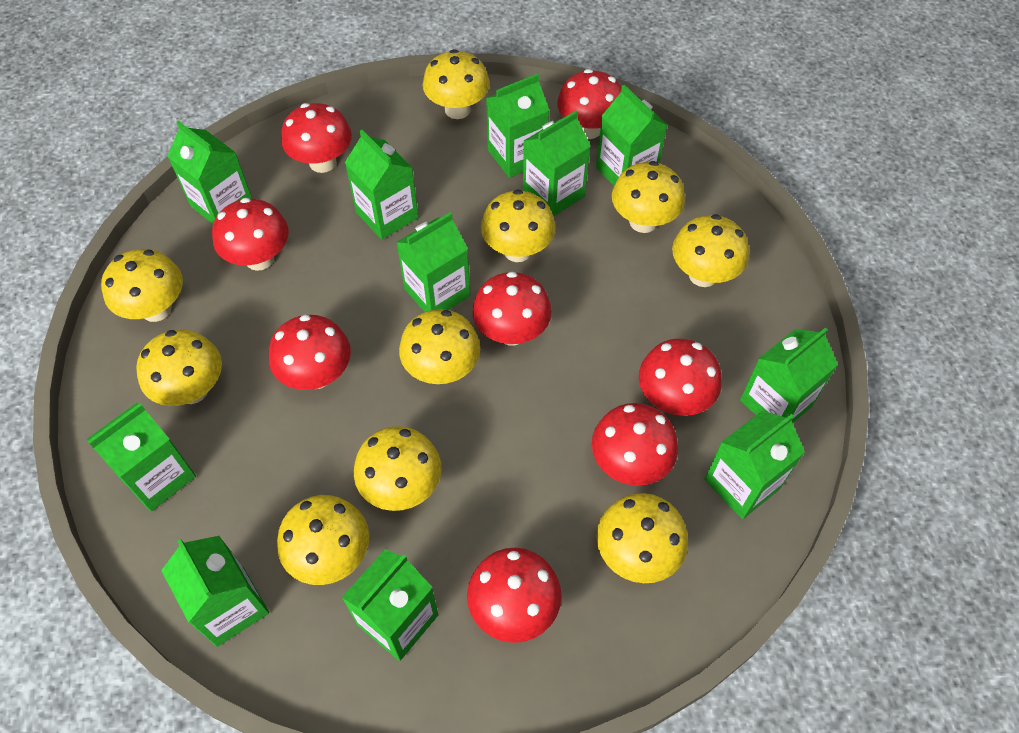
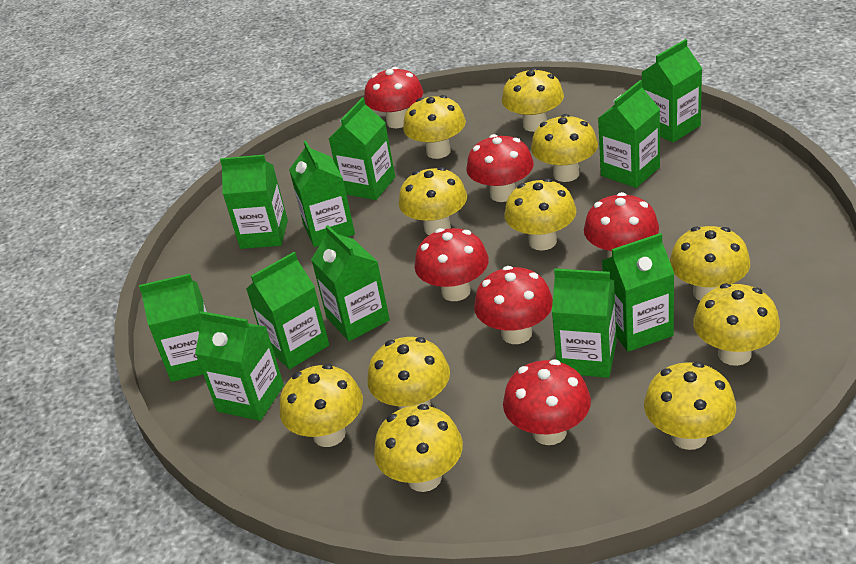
red mushroom: [212,198,289,271] [269,315,351,390] [281,103,352,173] [467,548,562,643] [472,272,552,346] [557,69,622,139] [592,403,678,486] [639,338,722,416] = 8 -> [364,67,423,128] [415,228,489,301] [467,134,534,202] [474,266,553,344] [503,360,591,445] [584,192,659,258] = 6
yellow mushroom: [101,249,183,322] [136,329,222,406] [277,495,369,585] [354,426,441,511] [399,309,480,384] [423,49,490,119] [481,189,556,262] [597,493,688,583] [612,161,685,233] [672,214,749,287] = 10 -> [280,364,363,447] [367,337,450,410] [374,404,463,492] [399,167,467,235] [403,95,466,159] [502,68,564,132] [505,178,576,251] [531,114,598,182] [644,362,736,450] [670,226,750,301] [693,283,780,366] = 11

